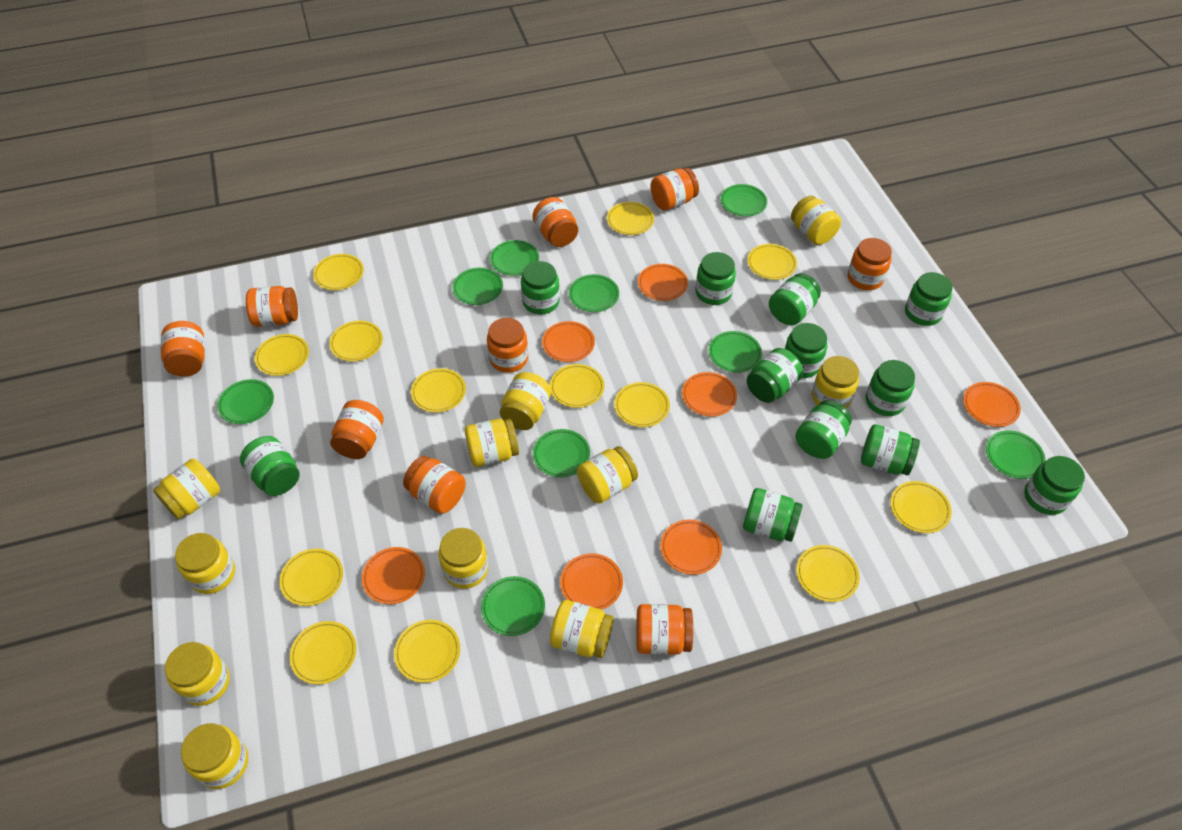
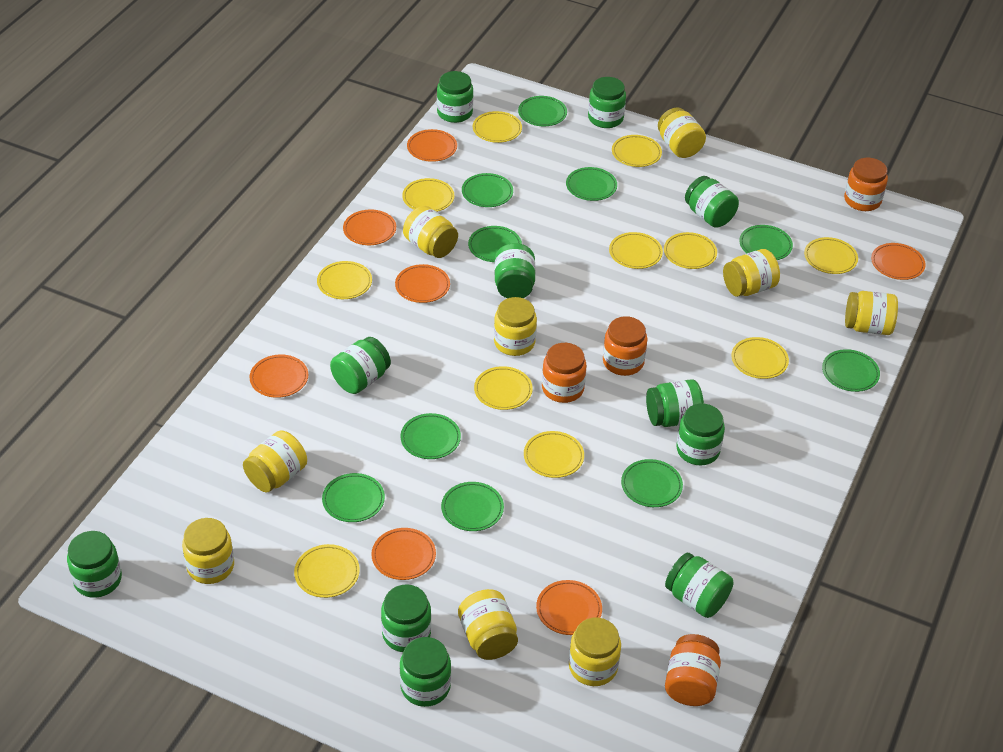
green jar: [240,436,300,496] [521,261,560,314] [695,252,736,305] [743,488,803,542] [746,348,803,403] [769,273,821,325] [785,323,827,378] [795,400,852,459] [861,424,920,475] [866,360,915,416] [905,272,953,326] [1024,456,1085,515] = 12 -> [67,531,122,598] [330,337,391,394] [381,585,431,652] [400,637,451,707] [437,71,473,123] [494,243,535,298] [588,77,626,128] [646,379,704,427] [665,553,733,618] [677,404,725,465] [685,176,739,228] = 11
green plate: [217,379,274,424] [452,268,503,305] [481,576,545,636] [490,240,539,276] [533,429,590,477] [569,274,619,312] [709,331,762,373] [720,184,767,217] [986,430,1045,479] = 9 -> [322,473,385,522] [400,413,461,459] [441,482,504,531] [462,173,513,207] [468,226,522,262] [518,96,567,126] [566,167,617,201] [621,459,683,507] [739,225,793,260] [822,349,880,392] = 10
orange jar: [161,321,205,377] [246,286,298,327] [330,400,384,459] [403,456,466,514] [487,318,528,373] [532,197,578,247] [636,604,693,655] [650,168,699,211] [848,238,892,290] = 9 -> [542,343,587,403] [603,316,647,376] [665,634,721,706] [844,158,888,211] = 4
yellow jar: [153,459,220,520] [165,642,230,706] [175,533,235,594] [181,723,248,789] [439,528,488,589] [465,419,519,467] [500,372,551,430] [550,600,614,658] [577,446,638,504] [791,196,841,245] [812,356,859,408] = 11 -> [182,518,234,584] [243,430,307,493] [403,206,458,258] [458,589,518,660] [494,297,537,356] [569,618,621,686] [658,108,706,158] [723,249,780,297] [845,291,898,335] = 9
yellow plate: [255,334,309,376] [279,549,343,606] [290,621,356,684] [313,254,364,290] [329,321,383,362] [394,620,460,683] [411,368,466,413] [550,364,604,408] [607,202,654,235] [614,382,670,427] [747,244,797,280] [796,545,860,602] [891,481,952,533] = 13 -> [294,544,360,598] [317,261,372,299] [402,178,454,212] [473,111,522,143] [474,366,533,410] [524,431,584,478] [609,232,663,269] [612,135,662,167] [664,232,717,269] [732,337,789,379] [804,237,858,274] = 11

